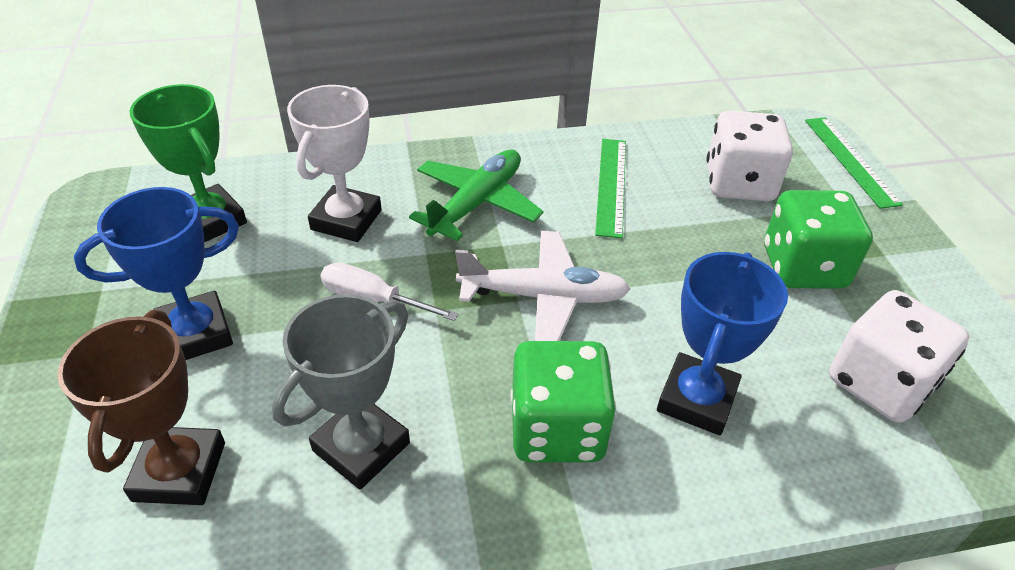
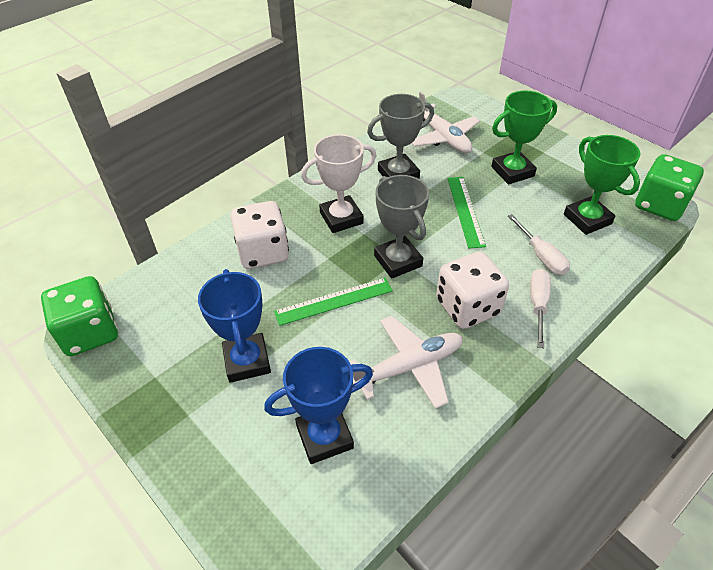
brown trophy: [57,310,225,505] = 1 -> none = 0
green plane: [409,149,544,241] = 1 -> none = 0
green trophy: [130,84,247,242] = 1 -> [491,90,557,184] [564,135,640,235] = 2
grey trophy: [272,294,410,490] = 1 -> [367,94,434,179] [374,175,429,279] = 2
white plane: [455,231,630,341] = 1 -> [349,316,463,409] [411,92,480,153] = 2
white screwdriver: [320,262,458,321] = 1 -> [508,214,570,275] [530,269,551,348] = 2

